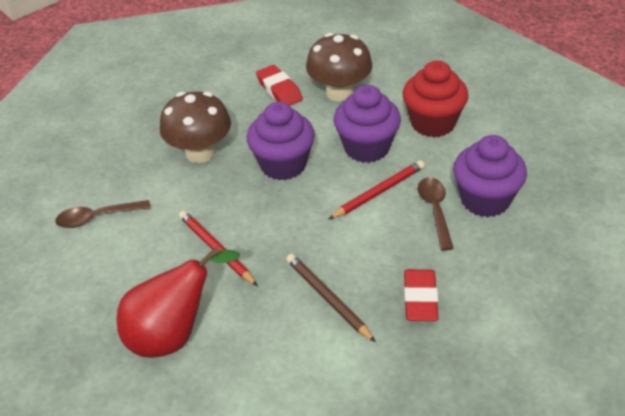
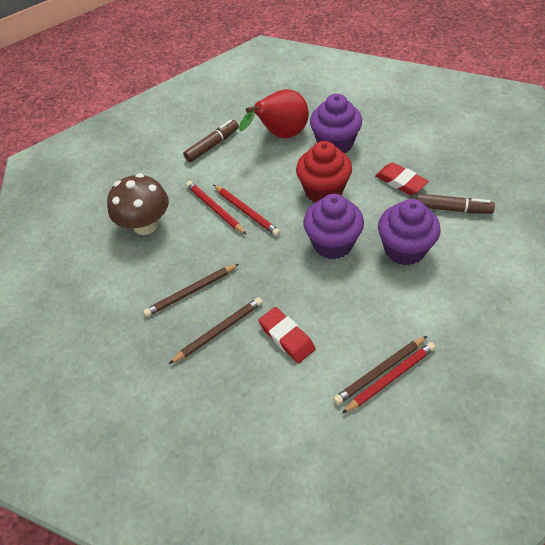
brown marker: none = 0 -> [183,120,239,162] [416,193,495,214] = 2
brown mushroom: [160,92,231,163] [306,33,372,101] = 2 -> [107,173,169,235] = 1
brown pencil: [286,254,376,342] = 1 -> [143,264,239,317] [169,297,263,364] [333,336,427,405] = 3
brown spoon: [55,200,151,228] [418,177,454,251] = 2 -> none = 0
red pencil: [179,210,258,286] [329,160,425,219] = 2 -> [186,181,247,235] [214,185,280,236] [342,342,436,413] = 3

